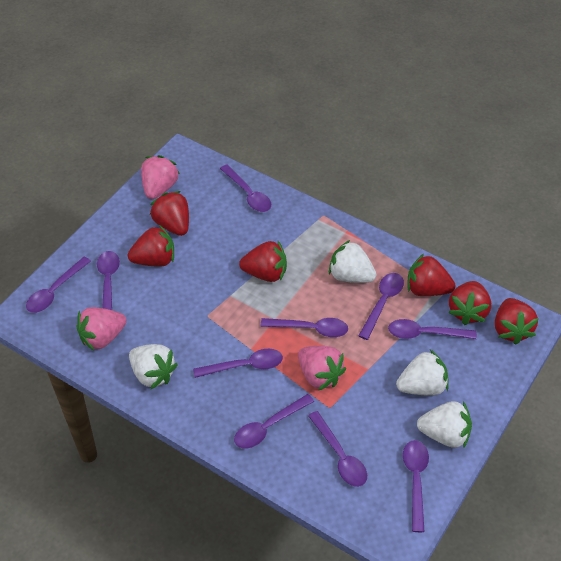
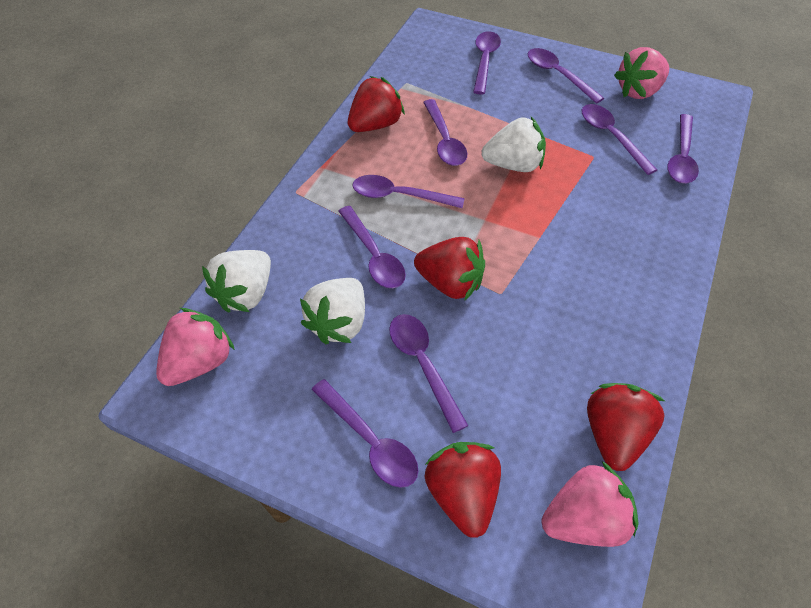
purple spoon: [26,257,91,313] [97,251,120,310] [193,349,283,378] [220,165,271,212] [234,394,314,449] [260,318,348,337] [308,411,367,487] [358,273,404,340] [388,319,477,339] [403,440,429,532] = 10 -> [312,379,419,488] [338,206,406,288] [353,175,465,208] [389,314,468,433] [423,99,467,166] [473,31,501,95] [528,48,604,104] [582,104,657,175] [667,114,699,183] = 9
red strawberry: [128,225,174,267] [150,191,189,236] [239,241,287,282] [407,254,455,296] [448,281,491,325] [495,298,538,345] = 6 -> [348,76,405,132] [414,237,485,301] [425,442,501,538] [587,383,665,471] = 4
white strawberry: [129,344,178,389] [329,240,376,283] [396,350,449,396] [417,401,472,449] = 4 -> [202,250,271,313] [300,278,365,344] [482,117,546,172] = 3

